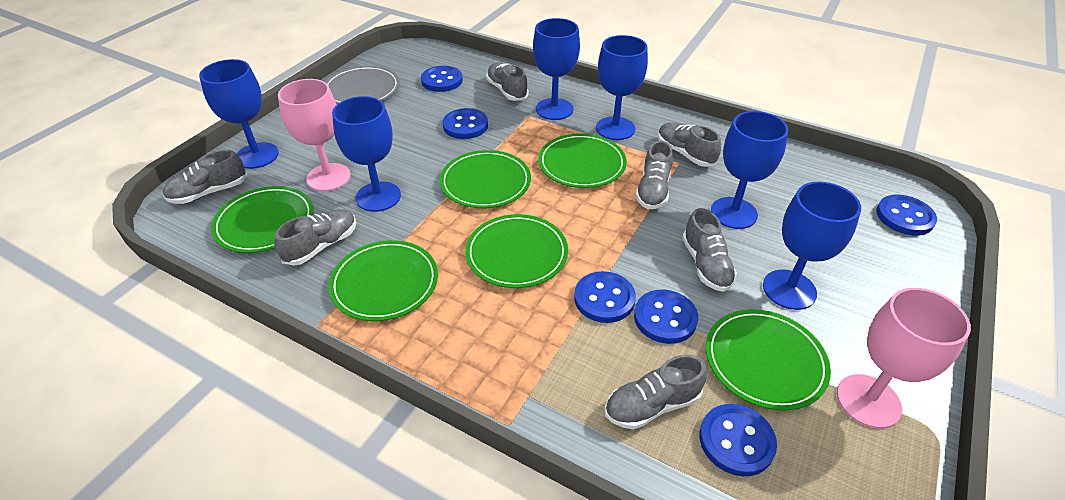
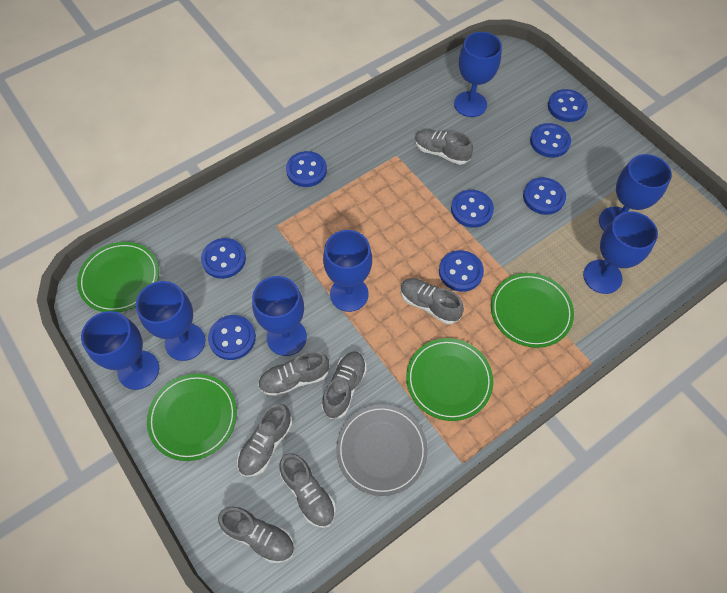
blue button: [421,66,463,92] [443,108,488,139] [574,271,636,323] [634,290,698,344] [699,404,777,476] [876,195,937,236] = 6 -> [201,238,246,279] [208,315,256,360] [286,151,327,187] [439,250,484,292] [451,190,494,228] [523,177,566,215] [530,123,571,158] [548,89,588,122] = 8
blue goblet: [199,59,279,169] [332,96,401,212] [533,18,580,120] [596,35,648,140] [711,111,788,229] [763,182,861,310] = 6 -> [81,311,159,390] [136,281,205,361] [252,276,307,356] [323,230,372,312] [454,32,502,117] [583,211,658,294] [599,154,672,231] = 7
green plate: [211,186,314,253] [329,240,438,321] [440,150,531,208] [465,214,568,288] [538,133,627,188] [706,309,831,410] = 6 -> [77,242,159,312] [147,374,237,461] [406,338,493,421] [491,273,574,348] = 4
pink goblet: [278,79,351,191] [837,288,971,428] = 2 -> none = 0

